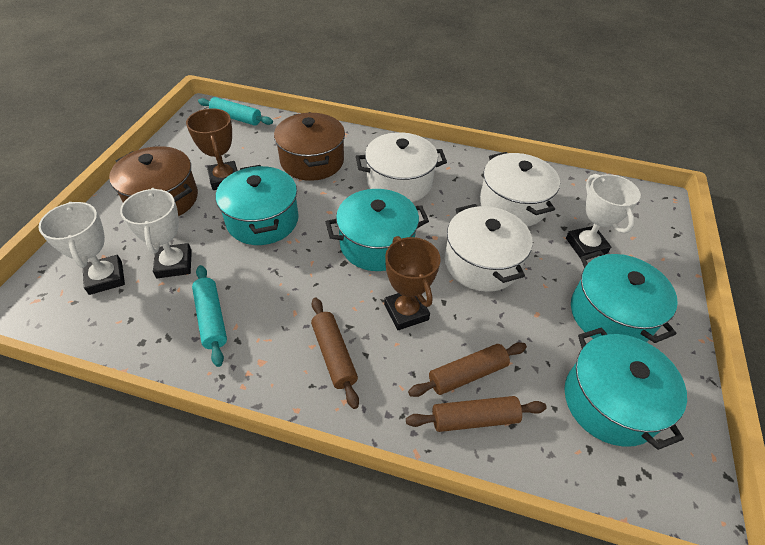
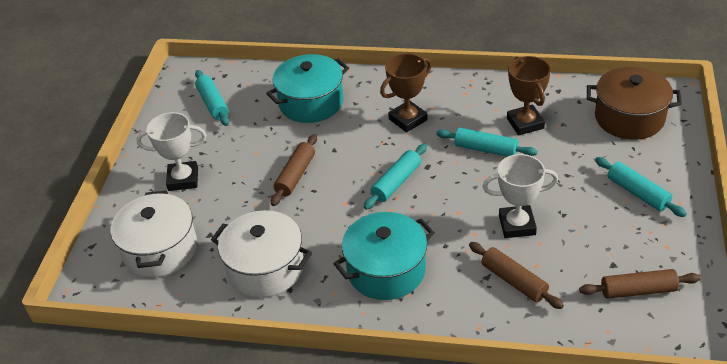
brown pot: [109,146,198,216] [274,112,345,181] = 2 -> [587,67,682,140] = 1
turquoise pot: [216,165,299,245] [326,189,429,271] [564,327,687,450] [571,250,678,343] = 4 -> [266,54,349,123] [334,212,435,300] = 2
turquoise rolling pin: [192,265,227,367] [198,97,273,126] = 2 -> [195,70,229,126] [364,144,427,210] [436,128,537,157] [595,157,687,217] = 4
white pot: [356,132,447,202] [445,204,533,292] [480,152,560,227] = 3 -> [111,190,197,277] [211,210,312,297] = 2
white trophy: [38,202,125,295] [120,188,192,278] [566,174,641,259] = 3 -> [137,112,206,191] [483,154,558,238] = 2

